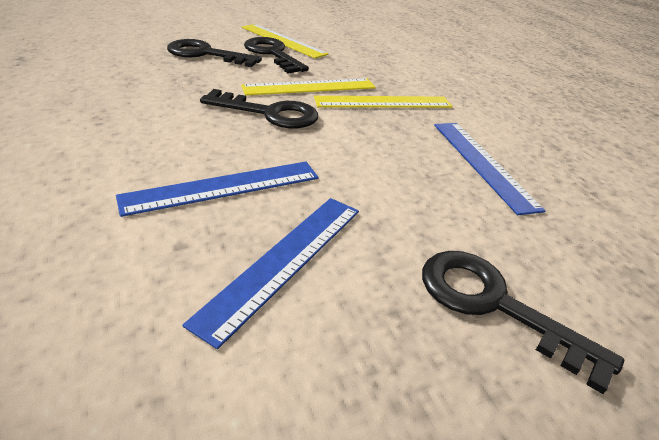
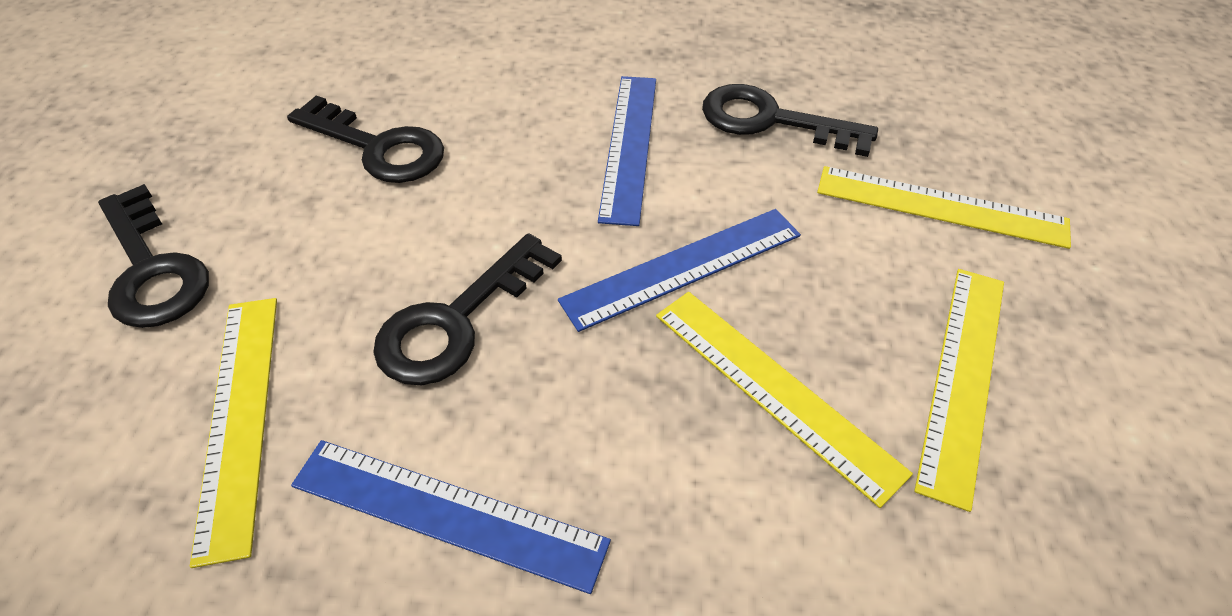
yellow ruler: [241,78,376,96] [242,24,328,58] [314,96,453,108] = 3 -> [190,298,277,568] [656,292,913,508] [817,166,1071,249] [914,269,1004,512] = 4

